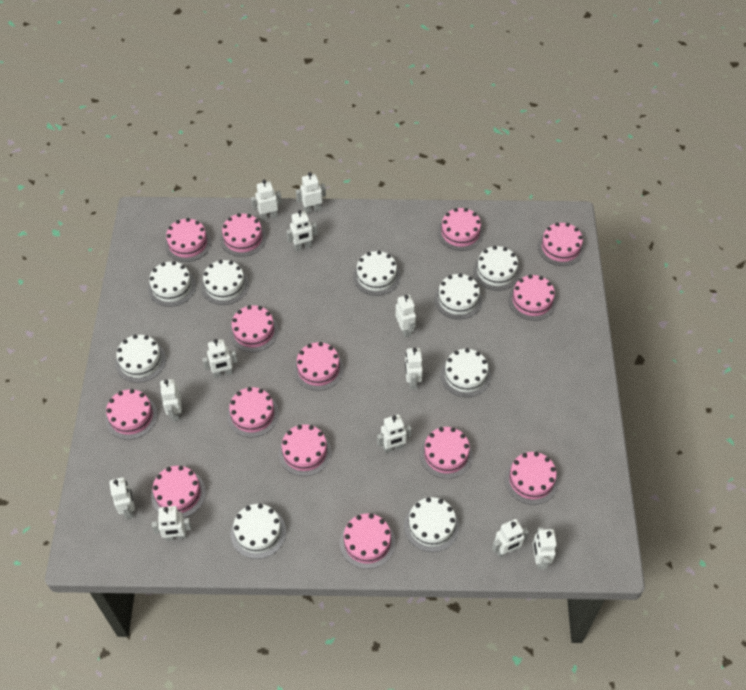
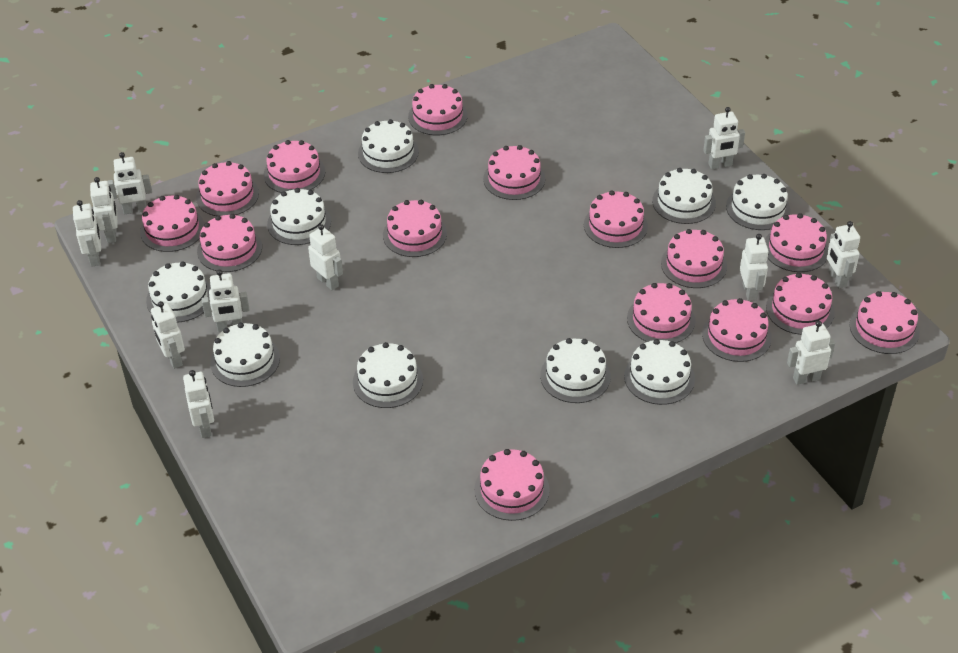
pink cake: [105,389,157,440] [151,466,206,518] [165,218,211,262] [220,213,266,257] [227,387,279,437] [229,305,278,352] [278,425,331,476] [293,342,344,391] [340,514,395,569] [420,427,473,479] [437,208,484,251] [505,452,559,505] [508,275,557,321] [538,222,584,266] = 14 -> [140,195,204,252] [196,161,259,216] [197,214,262,272] [263,140,325,193] [383,200,447,257] [408,84,468,135] [474,449,550,521] [483,145,545,200] [584,190,648,248] [627,283,696,343] [661,229,727,288] [702,298,772,362] [765,213,828,272] [766,273,835,335] [850,291,920,354] = 15
white robot: [109,477,135,519] [152,506,192,541] [160,379,182,421] [202,339,238,378] [251,179,282,221] [286,210,317,251] [296,172,326,214] [377,414,411,453] [396,295,416,337] [405,348,423,390] [492,519,529,557] [533,527,557,569] = 12 -> [73,200,101,267] [90,177,118,243] [108,152,152,214] [151,301,185,369] [183,370,214,438] [202,270,249,332] [308,224,343,290] [703,107,745,169] [740,234,769,301] [787,321,835,385] [827,221,860,288] = 11

